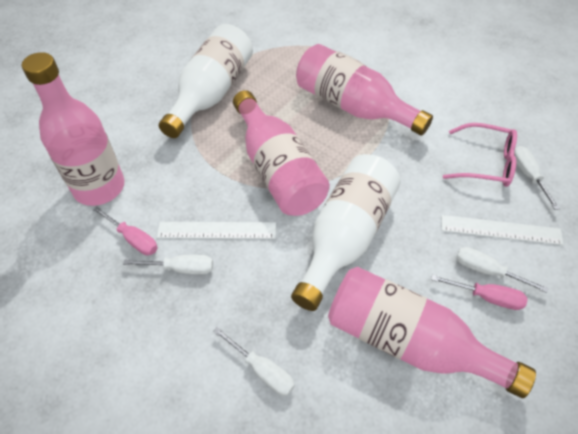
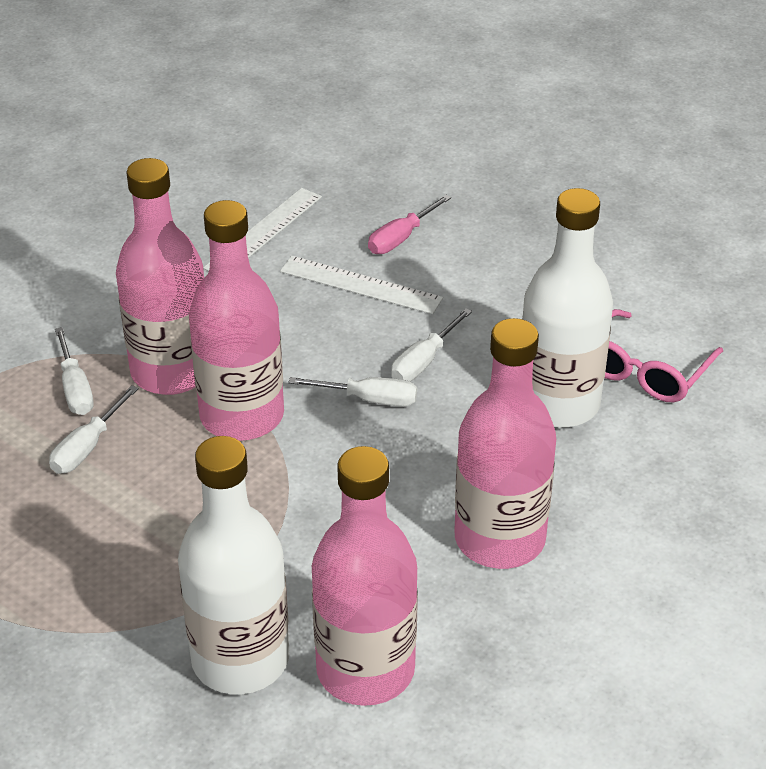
pink screwdriver: [93,206,158,255] [431,275,528,310] = 2 -> [368,195,451,254] = 1

